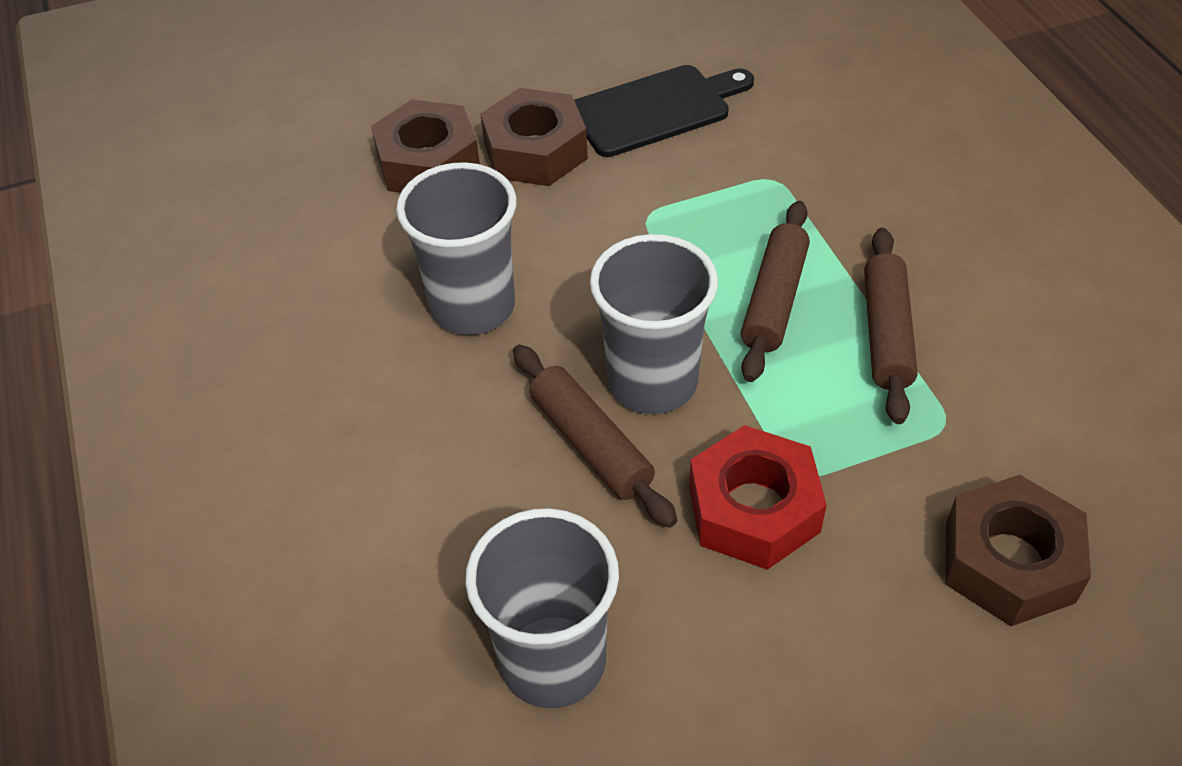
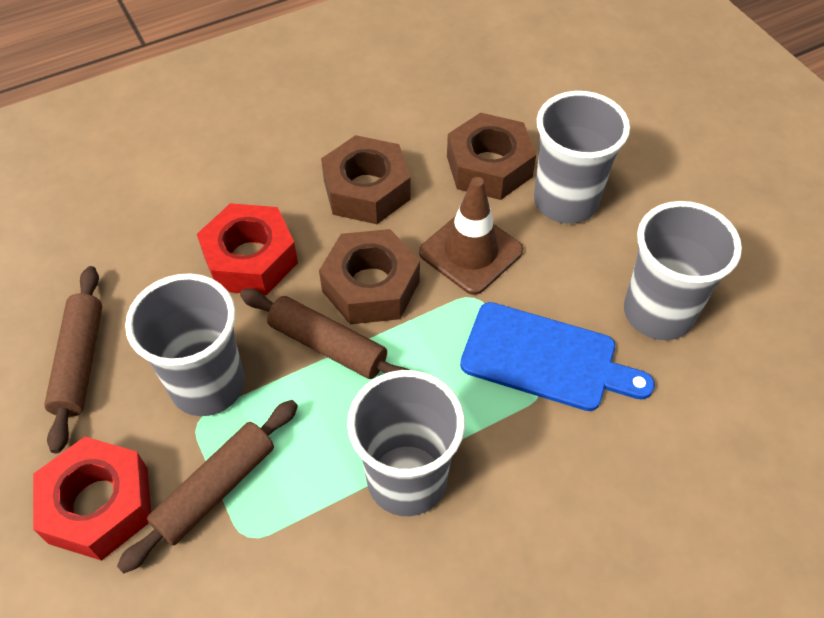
black cutting board: [574,65,754,157] = 1 -> none = 0
blue cutting board: none = 0 -> [460,302,655,411] = 1
brown traffic cone: none = 0 -> [419,177,523,295] = 1
grey cup: [396,162,517,335] [465,508,619,708] [590,234,718,414] = 3 -> [125,273,245,416] [347,370,465,516] [534,91,630,224] [624,201,742,340] = 4
red nut: [689,425,827,570] = 1 -> [33,437,151,561] [197,203,298,295] = 2

